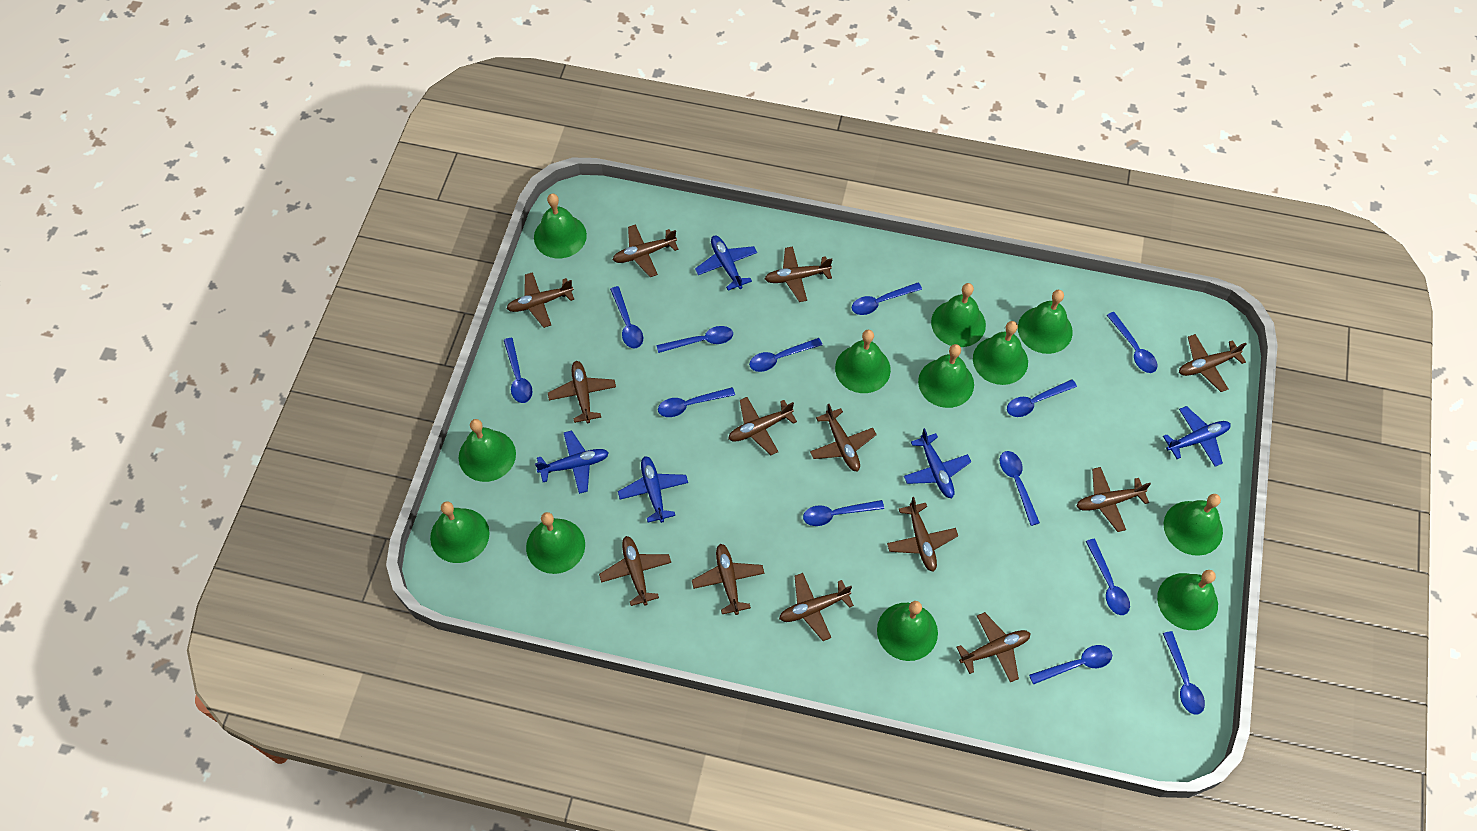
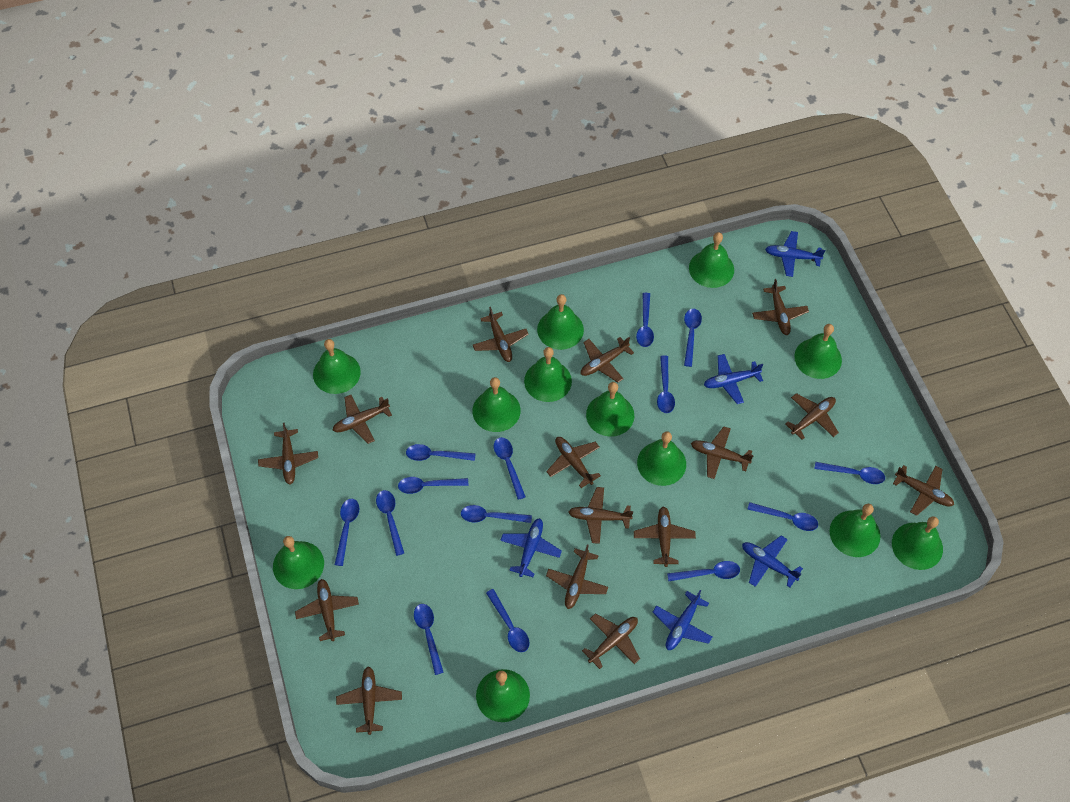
blue spoon: [504,338,533,403] [610,286,643,348] [657,326,733,353] [658,387,735,417] [749,338,823,372] [803,500,884,526] [852,282,922,315] [1000,451,1040,526] [1007,379,1077,417] [1029,645,1112,685] [1086,539,1130,615] [1107,312,1157,373] [1163,631,1205,715] = 13 -> [334,499,359,566] [376,490,404,556] [398,477,468,494] [406,444,476,461] [414,604,444,675] [461,505,532,523] [486,589,530,652] [494,437,526,500] [636,293,654,347] [657,355,675,413] [667,561,740,581] [684,309,702,367] [747,502,818,531] [814,462,885,484] = 14
brown plane: [507,272,574,328] [548,361,616,423] [599,536,671,606] [613,224,679,277] [692,544,764,615] [728,397,797,455] [765,247,832,302] [779,573,854,641] [810,404,877,471] [887,497,958,572] [956,612,1031,682] [1076,467,1151,532] [1179,334,1247,392] = 13 -> [258,423,318,485] [295,579,359,641] [333,395,392,444] [336,666,402,735] [473,307,529,362] [546,437,601,488] [546,544,608,609] [568,487,633,544] [581,337,634,383] [582,613,640,669] [634,506,696,567] [691,427,754,479] [752,279,809,335] [785,393,839,440] [893,465,954,516] = 15

